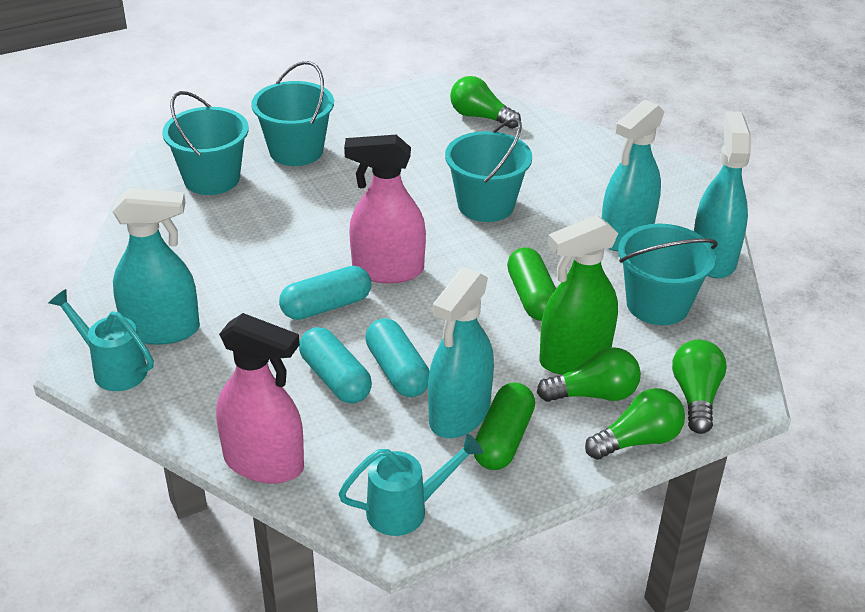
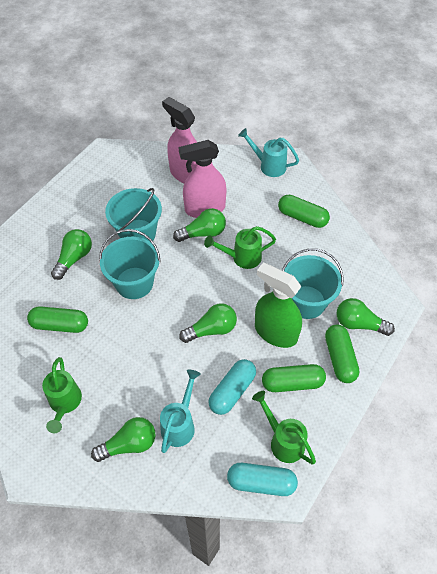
green capsule: [474,382,535,470] [507,248,556,321] = 2 -> [27,306,88,333] [262,364,326,392] [278,195,330,228] [325,324,359,383] = 4
green light bulb: [450,76,521,129] [537,347,641,402] [585,388,685,460] [672,339,727,434] = 4 -> [51,229,92,280] [91,417,155,462] [173,208,226,242] [179,303,237,343] [337,298,395,336] = 5
green watering can: none = 0 -> [42,357,82,433] [204,226,276,269] [252,391,316,464] = 3
turquoise bucket: [162,91,249,195] [251,61,334,166] [445,118,532,222] [618,224,718,325] = 4 -> [99,229,161,299] [105,188,162,242] [282,248,344,319] = 3
turquoise capsule: [279,266,371,320] [299,327,372,404] [365,318,429,397] = 3 -> [208,359,256,415] [227,463,298,496] = 2
turquoise spray bottle: [112,188,200,345] [428,267,494,438] [602,100,664,251] [694,111,751,279] = 4 -> none = 0

